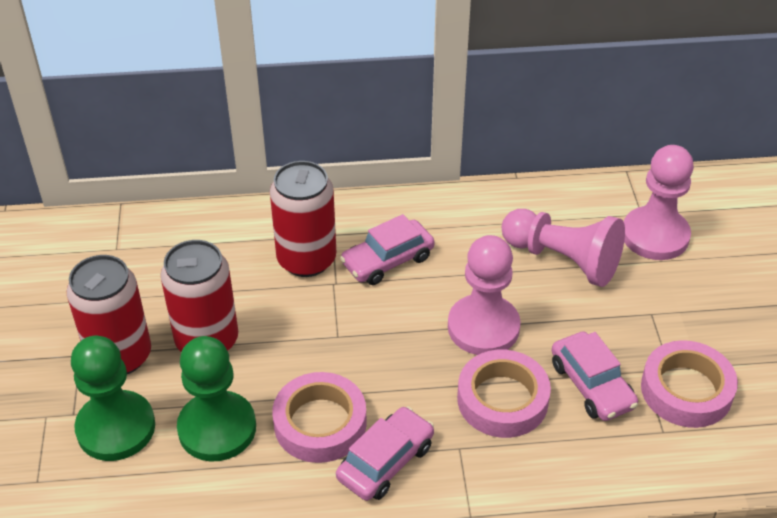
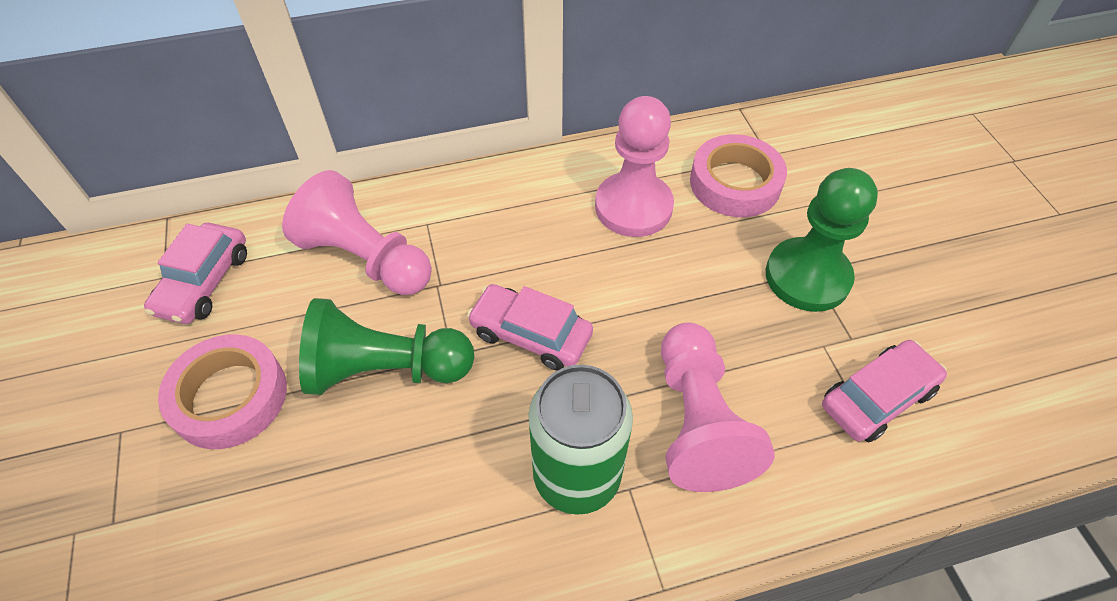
green can: none = 0 -> [528,365,633,515] = 1
pink tape: [272,372,367,463] [457,350,551,438] [641,340,738,428] = 3 -> [158,334,287,449] [690,134,787,217] = 2
red can: [67,255,151,374] [161,240,238,352] [270,161,336,277] = 3 -> none = 0

